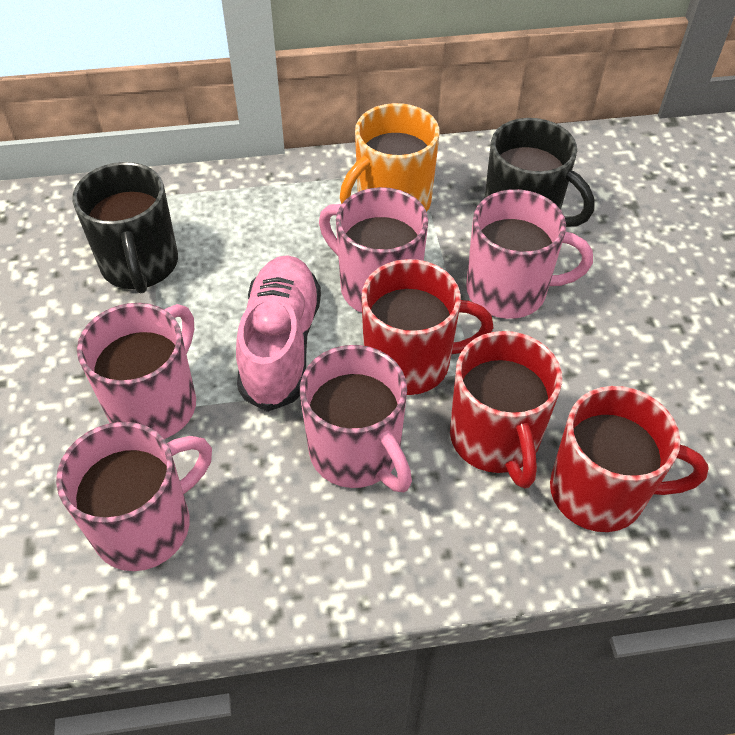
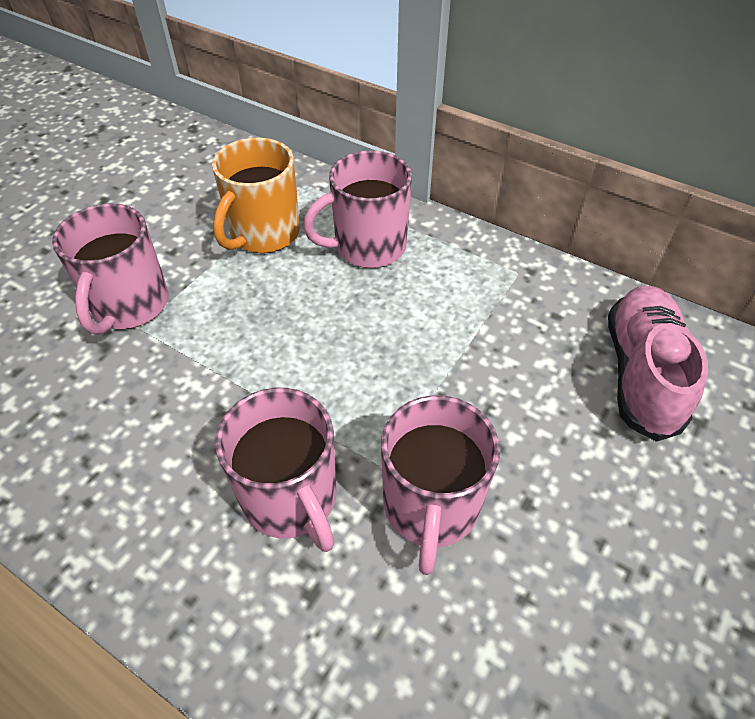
black mug: [72,162,178,293] [485,118,595,227] = 2 -> none = 0
pink mug: [56,422,212,571] [77,303,196,439] [300,345,412,492] [319,187,428,313] [466,189,593,319] = 5 -> [52,204,169,335] [215,388,337,552] [303,151,412,268] [381,395,500,575] = 4
red mug: [361,259,494,395] [450,331,562,489] [550,386,709,532] = 3 -> none = 0

